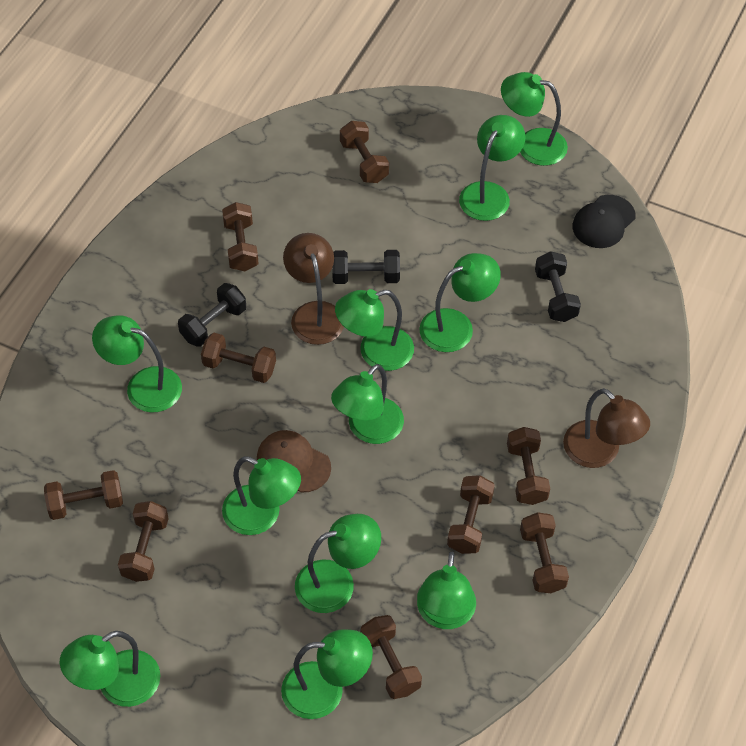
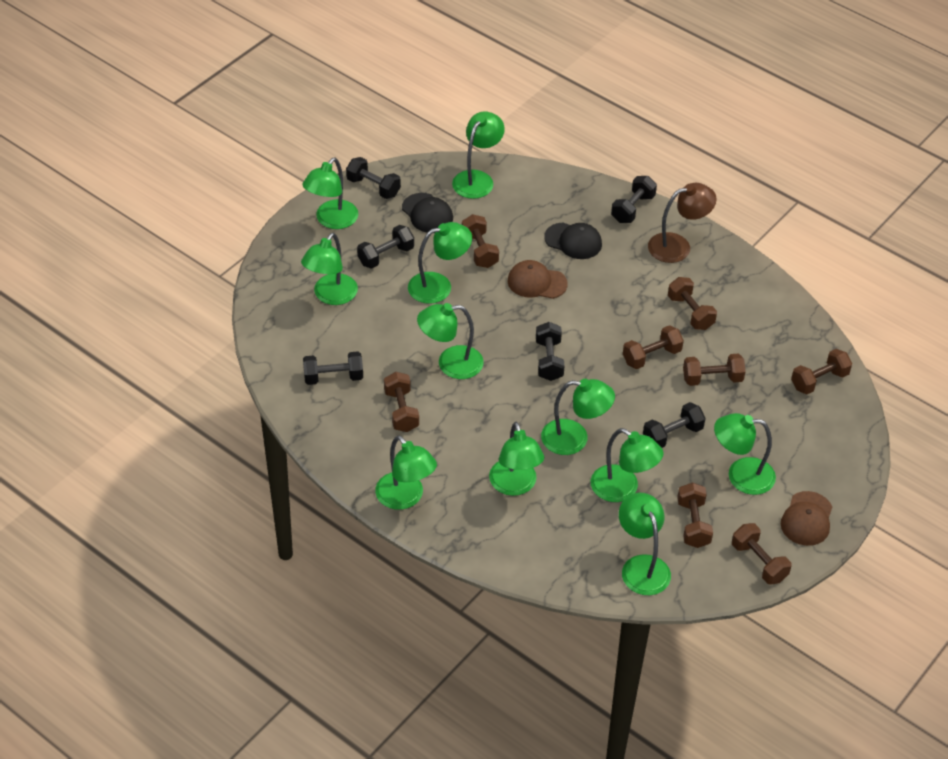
black cap: [573,195,635,248] = 1 -> [402,193,453,233] [544,222,602,259] = 2
black dumbbell: [178,283,246,347] [332,250,400,284] [535,251,581,322] = 3 -> [303,351,363,385] [346,157,401,199] [357,225,414,269] [536,322,564,381] [611,176,657,223] [643,402,706,448] = 6
brown cap: [257,430,331,493] = 1 -> [508,260,568,299] [781,491,832,546] = 2
brown dumbbell: [44,470,123,520] [118,501,169,582] [201,333,276,383] [222,202,259,271] [340,121,389,183] [361,615,422,699] [447,475,495,554] [507,427,550,505] [520,512,569,593] = 9 -> [384,372,419,432] [462,214,499,268] [623,325,684,369] [668,277,717,330] [677,482,713,548] [683,353,746,386] [732,523,791,585] [791,349,852,394] = 8
brown lamp: [283,233,344,345] [563,388,650,468] = 2 -> [648,183,717,263] = 1

